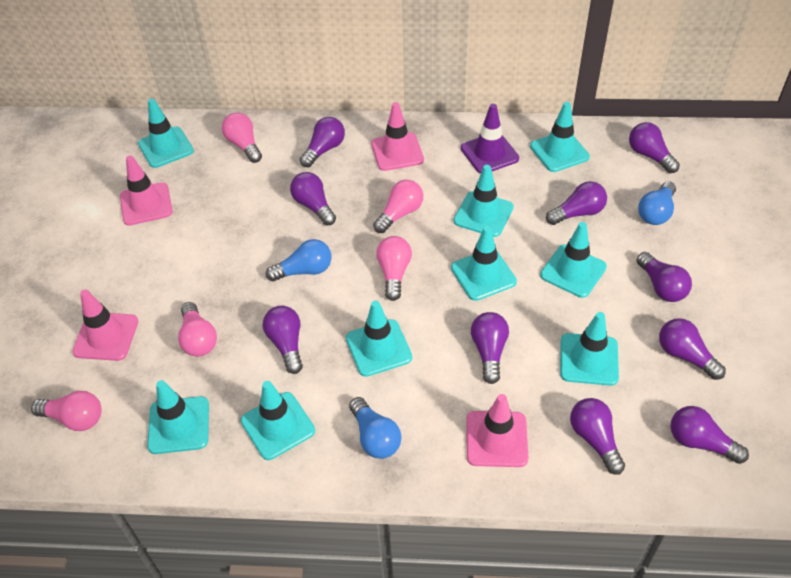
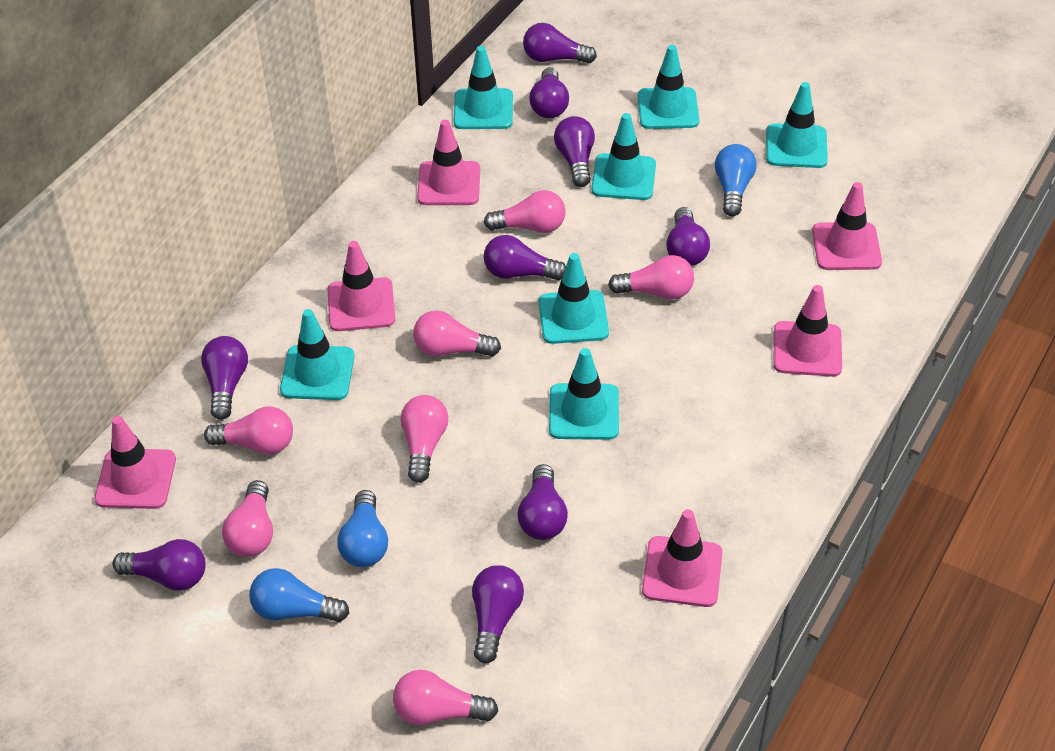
pink light bulb: [31,391,102,431] [178,302,217,357] [222,112,262,163] [373,180,423,233] [376,236,412,301] = 5 -> [204,406,293,455] [222,480,273,557] [393,670,498,725] [401,395,448,482] [413,311,501,356] [484,190,566,233] [608,255,694,300] = 7
pink traffic cone: [72,289,138,361] [120,155,173,226] [371,102,424,171] [466,394,528,467] = 4 -> [94,416,176,509] [328,241,395,331] [417,120,480,205] [642,509,723,607] [774,285,842,377] [812,182,882,270] = 6
purple light bulb: [263,306,303,374] [290,172,336,226] [300,117,345,167] [471,312,509,384] [546,181,607,225] [570,398,625,475] [629,122,680,173] [637,252,692,302] [659,318,726,380] [671,406,749,464] = 10 -> [113,539,206,591] [201,336,248,420] [472,565,524,664] [484,235,566,280] [518,464,568,540] [523,23,597,63] [529,67,569,118] [554,116,595,187] [666,207,710,266] = 9
purple traffic cone: [461,104,519,174] = 1 -> none = 0
turquoise traffic cone: [138,99,194,168] [147,380,209,454] [241,381,315,460] [346,301,412,377] [451,226,517,301] [454,165,514,237] [530,102,590,172] [540,222,607,298] [560,312,619,386] = 9 -> [280,309,354,400] [454,46,513,129] [539,253,609,344] [549,348,619,440] [591,113,656,200] [638,45,699,129] [766,82,828,168] = 7

